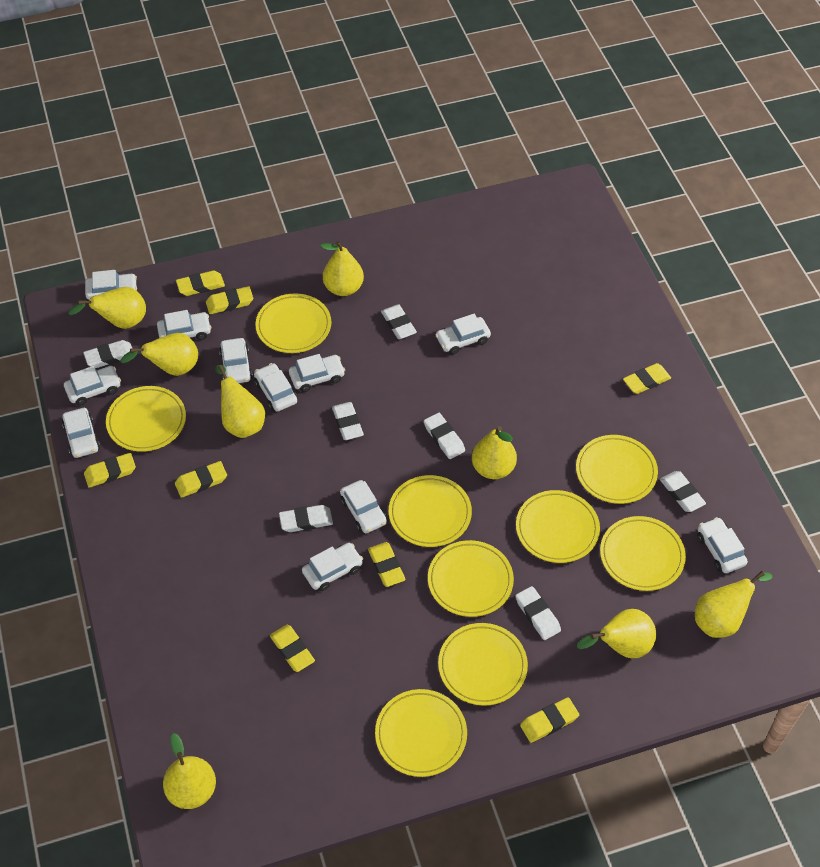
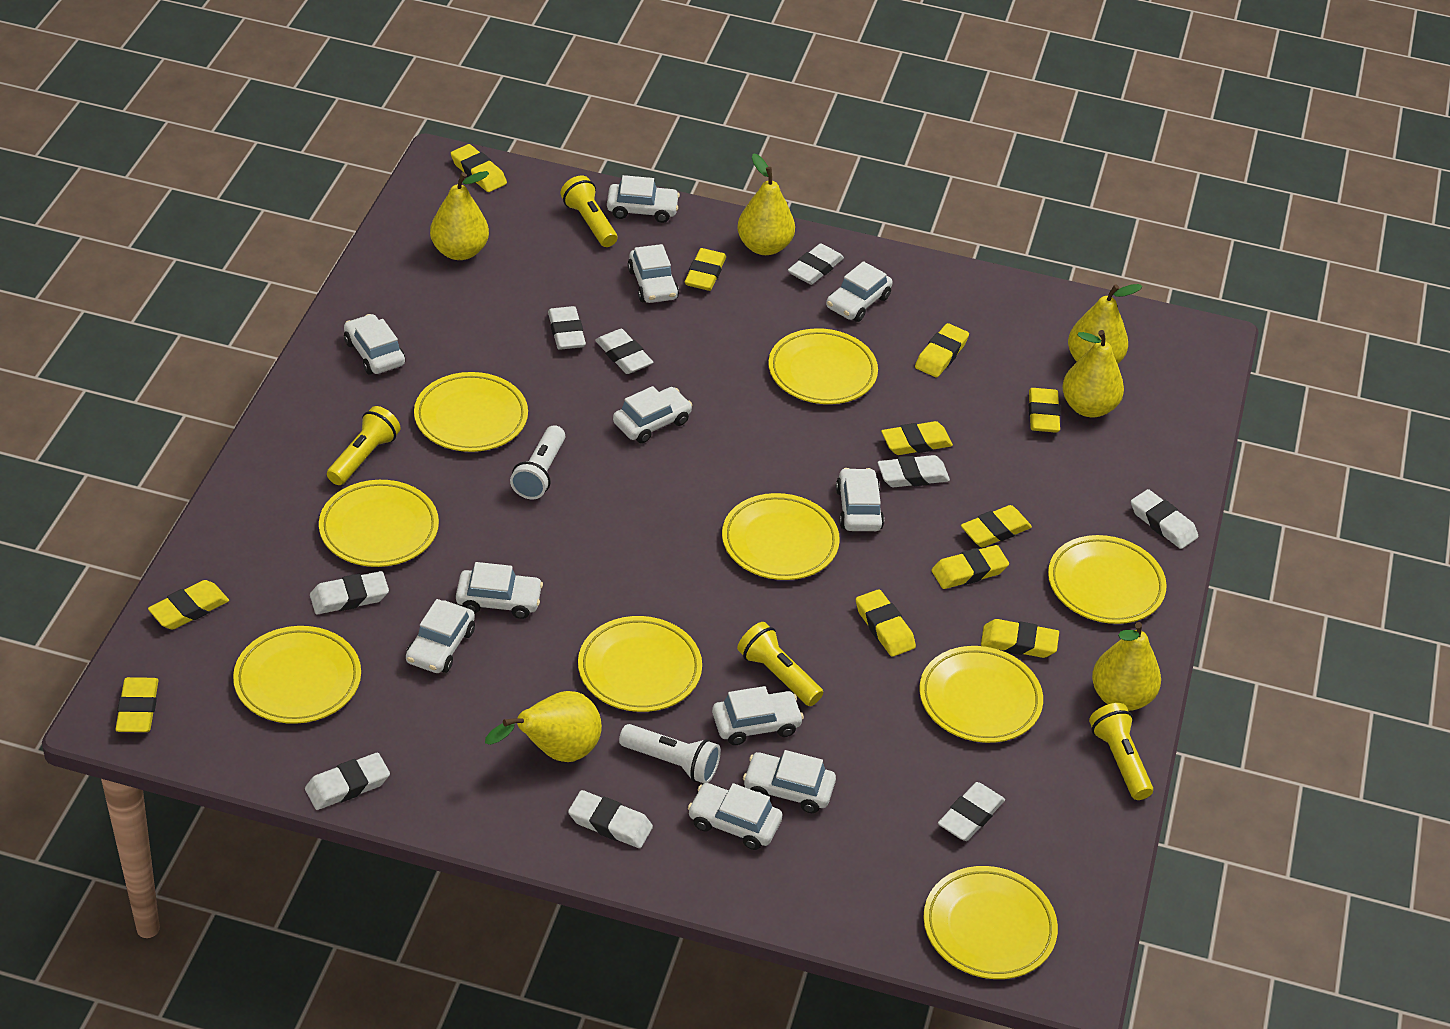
white eraser: [83,340,133,368] [279,505,333,532] [332,402,364,440] [381,304,417,339] [424,413,465,459] [516,586,561,640] [660,471,706,512] = 7 -> [305,753,390,810] [310,571,389,614] [548,306,586,350] [568,790,653,848] [595,329,653,374] [788,243,844,285] [878,455,950,487] [938,782,1005,841] [1131,489,1198,549] = 9
white flashlight: none = 0 -> [510,425,565,499] [619,724,721,783] = 2
yellow eraser: [84,453,136,488] [175,461,227,498] [176,271,225,296] [206,286,253,314] [270,625,315,672] [368,542,406,587] [520,697,579,743] [623,363,671,394] = 8 -> [115,677,158,732] [148,580,229,630] [451,144,507,192] [685,248,726,291] [856,589,916,657] [881,421,953,455] [915,323,969,377] [932,545,1009,589] [961,505,1032,548] [981,619,1059,658] [1029,388,1061,433] = 11
yellow flashlight: none = 0 -> [327,406,401,485] [561,176,617,247] [737,622,823,706] [1089,703,1153,800] = 4
yellow pear: [69,287,146,329] [120,333,198,376] [163,733,216,809] [215,365,265,438] [321,241,364,296] [472,426,517,479] [577,609,656,658] [695,571,772,638] = 8 -> [430,171,489,260] [485,691,602,762] [737,153,795,255] [1062,330,1124,417] [1068,284,1143,364] [1092,622,1161,711] = 6

